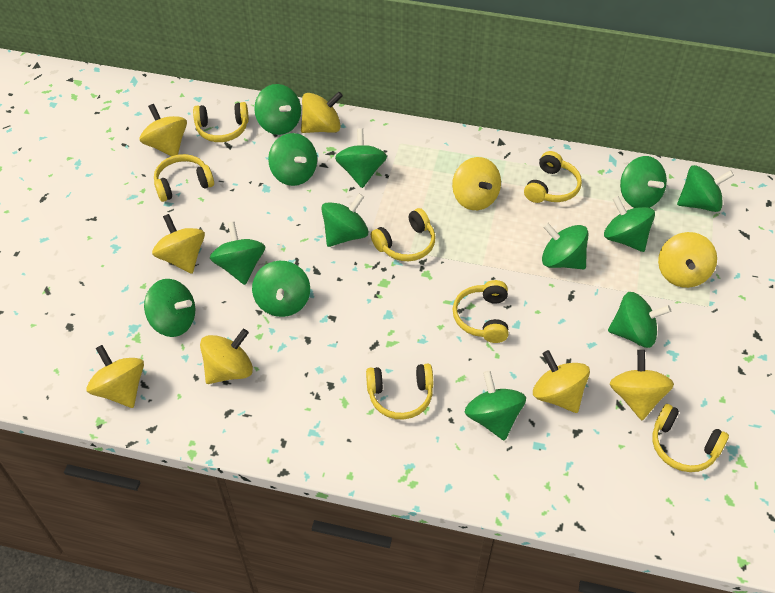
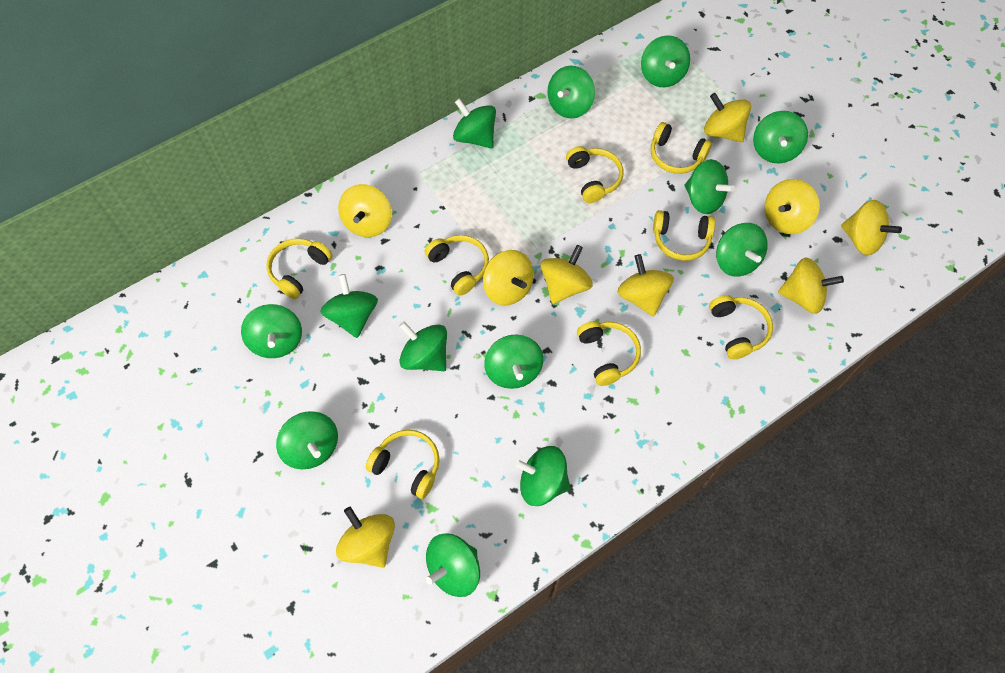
yellow headphones: [154,154,214,202] [193,102,249,142] [366,364,433,420] [371,208,435,261] [453,280,508,343] [524,151,582,203] [652,404,729,472] = 7 -> [266,238,333,299] [366,430,440,499] [425,235,489,296] [566,146,623,203] [577,321,641,386] [651,122,712,174] [653,210,715,261] [709,295,773,359] = 8

